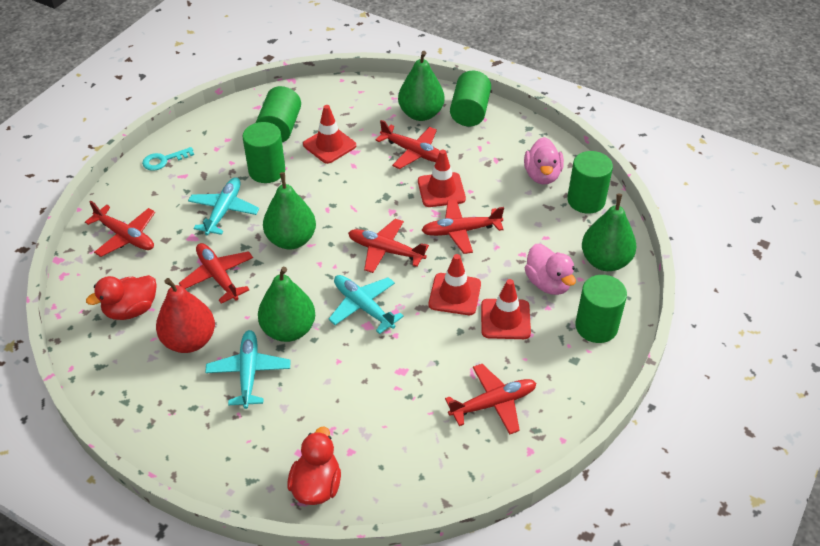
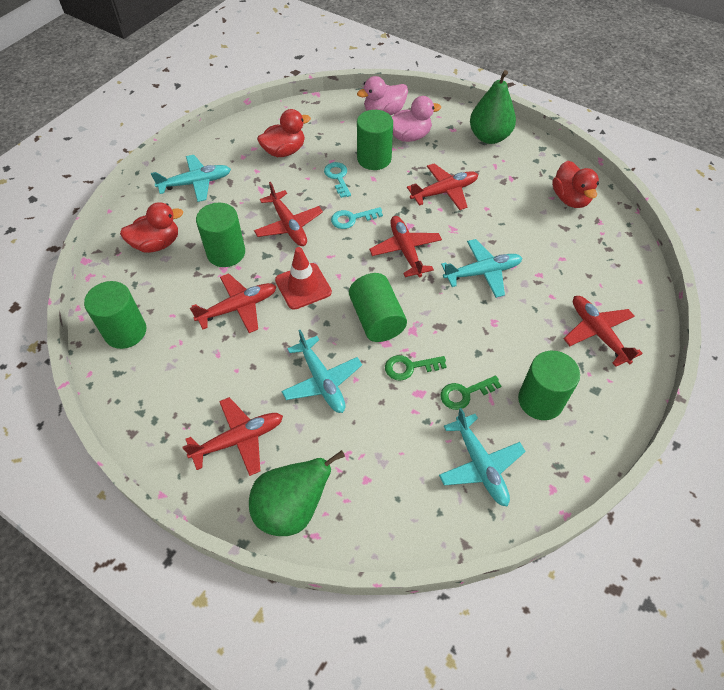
green key: none = 0 -> [385,355,447,381] [441,376,501,410] = 2
green pear: [258,267,315,342] [263,172,316,250] [398,51,445,121] [582,194,636,271] = 4 -> [249,450,345,536] [470,70,516,144] = 2
red duck: [86,275,157,320] [287,427,341,505] = 2 -> [120,202,183,253] [257,109,311,157] [552,161,599,208] = 3
red pear: [156,278,215,353] = 1 -> none = 0
red traffic cone: [303,105,356,164] [418,150,466,207] [429,254,481,315] [481,279,531,339] = 4 -> [275,247,332,310] = 1
turquoise key: [142,147,194,171] = 1 -> [324,162,351,198] [331,207,383,229] = 2
turquoise plane: [188,177,259,235] [205,330,290,409] [328,275,404,334] = 3 -> [151,155,231,202] [281,330,362,413] [439,408,526,506] [441,239,522,298] = 4

